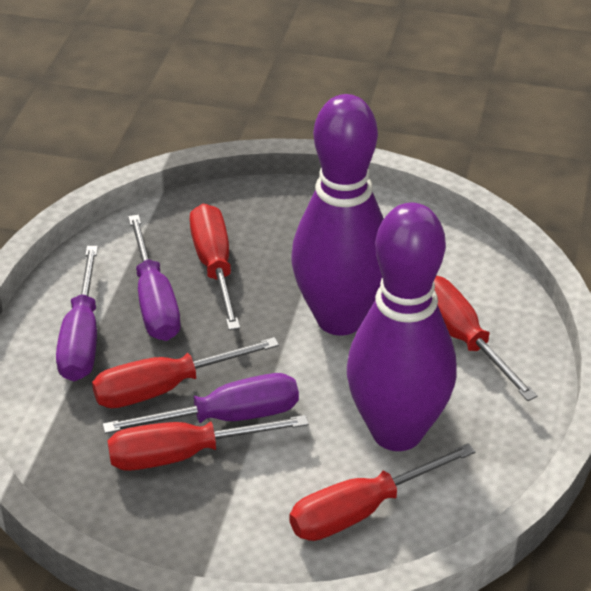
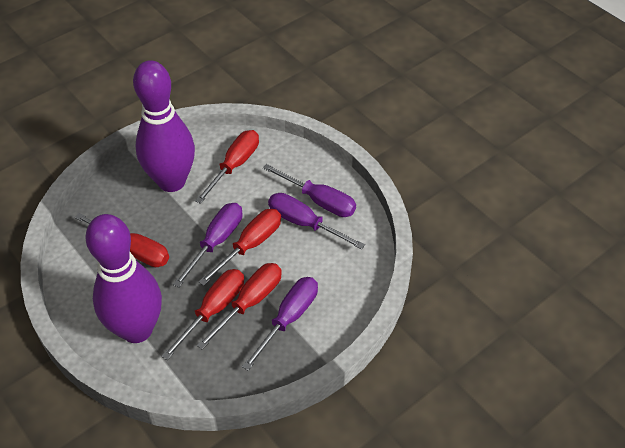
purple screwdriver: [56,246,98,381] [103,373,299,434] [128,214,181,341] = 3 -> [173,203,243,288] [242,277,318,371] [263,164,356,217] [268,193,365,250] = 4

